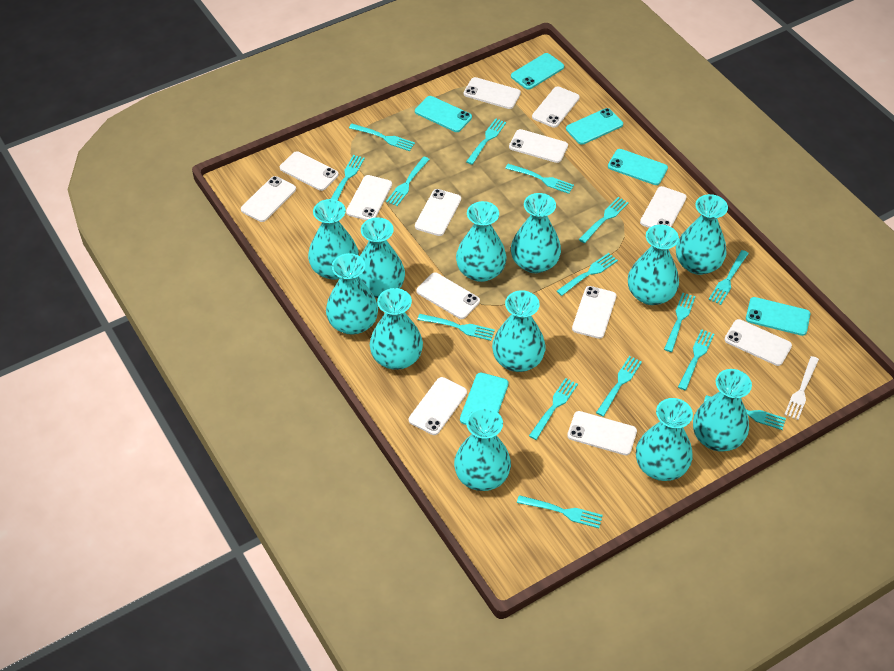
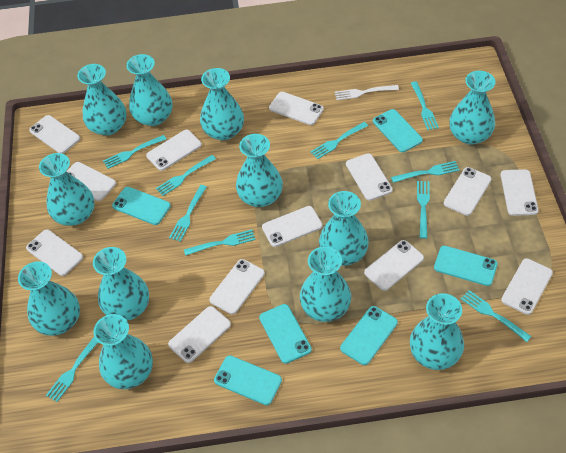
turquoise fork: [331,155,365,200] [349,124,415,151] [386,157,430,206] [417,314,495,341] [466,118,506,165] [505,164,574,194] [517,495,603,528] [529,378,578,440] [557,253,618,296] [579,197,629,243] [596,356,642,417] [664,293,696,352] [678,329,714,390] [704,395,786,430] [709,250,749,305] = 15 -> [46,337,98,402] [103,135,166,169] [156,155,216,196] [169,185,207,242] [184,229,256,256] [310,122,368,159] [391,161,460,183] [411,81,439,130] [417,181,430,239] [461,290,532,342] = 10

